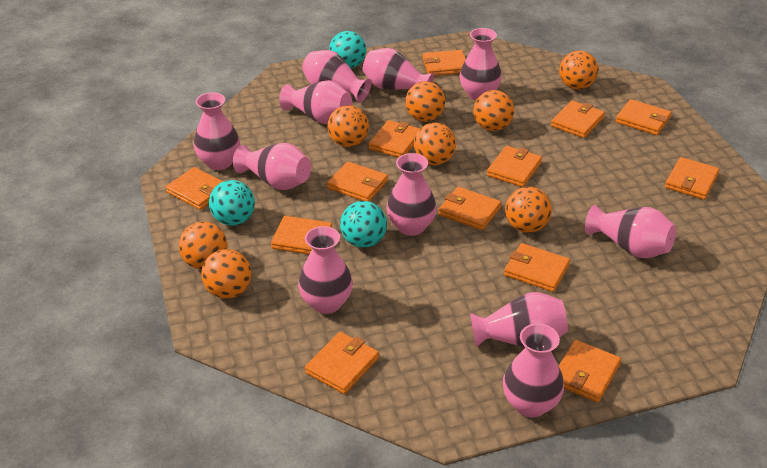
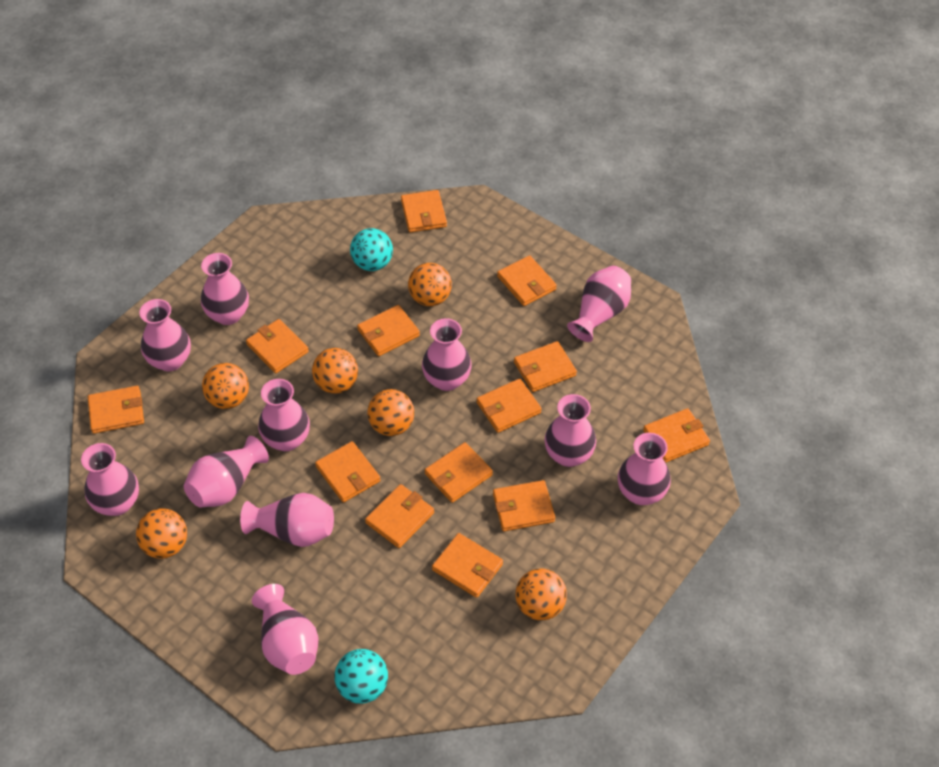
orange ball: [179,222,228,269] [201,249,252,299] [328,105,369,147] [405,81,445,122] [414,123,456,165] [473,90,514,131] [505,187,552,233] [559,51,598,90] = 8 -> [136,508,187,559] [202,363,249,409] [312,348,358,394] [367,389,414,436] [408,263,452,306] [515,568,567,621] = 6
turquoise ball: [209,180,255,226] [329,31,366,68] [340,201,387,248] = 3 -> [334,649,388,704] [350,228,393,271] = 2

